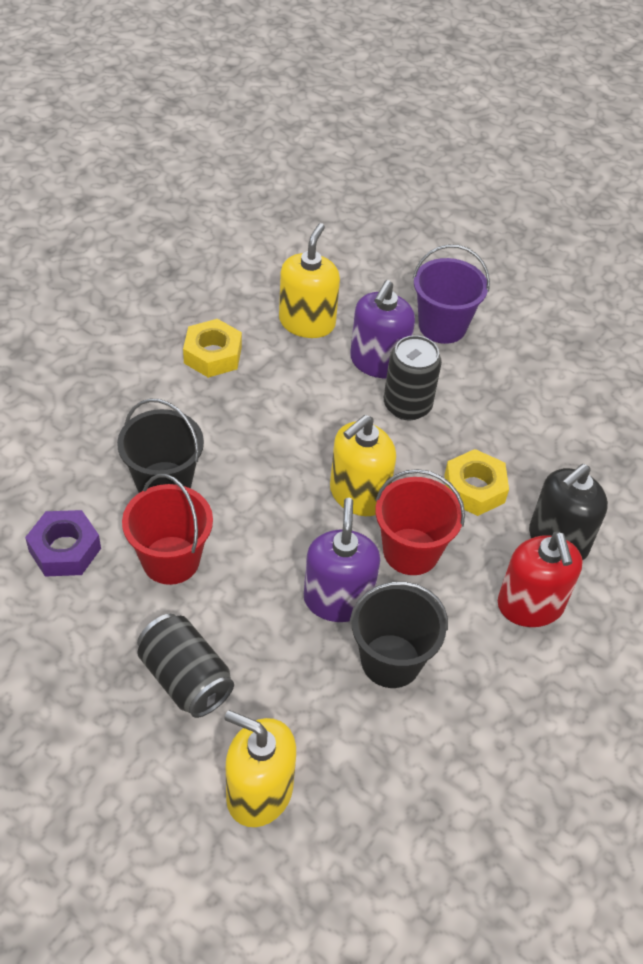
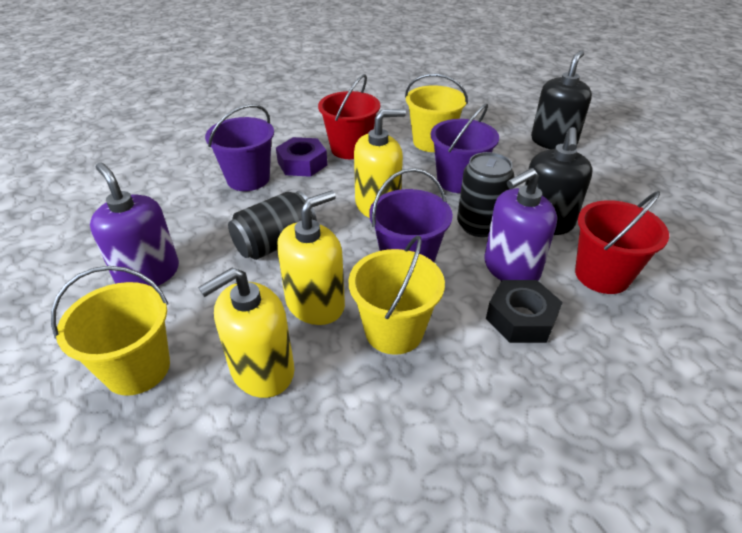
black bucket: [117,399,204,493] [350,581,448,688] = 2 -> none = 0
black nut: none = 0 -> [486,280,563,343] = 1
black soap dispenser: [529,464,608,560] = 1 -> [525,127,593,235] [531,51,592,149] = 2
purple bucket: [413,244,490,344] = 1 -> [205,104,274,191] [369,168,453,262] [431,104,499,193] = 3
red soap dispenser: [498,532,583,627] = 1 -> none = 0
yellow bucket: none = 0 -> [51,266,170,396] [348,235,445,355] [405,74,468,152] = 3
yellow nut: [183,319,242,378] [444,449,509,516] = 2 -> none = 0

